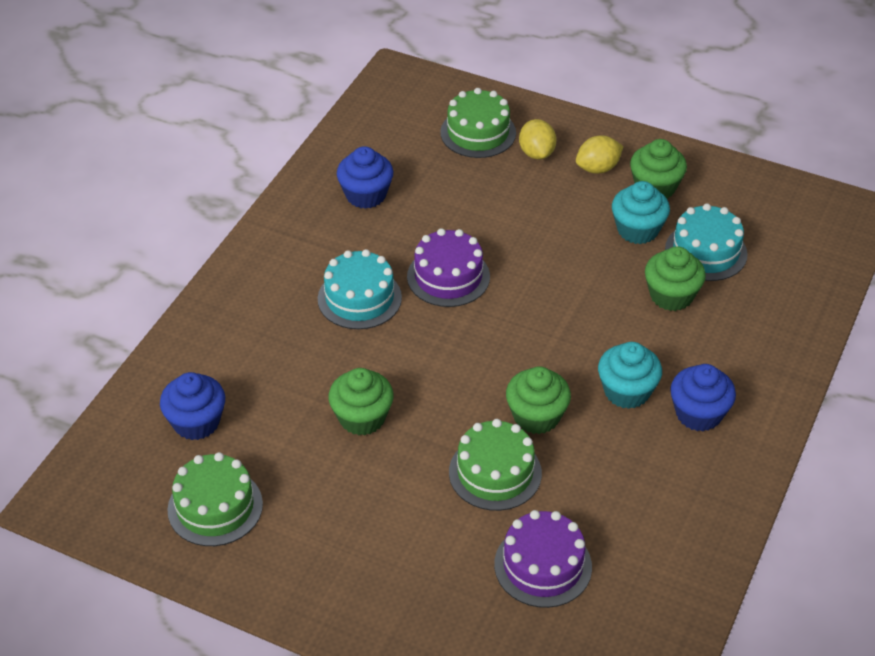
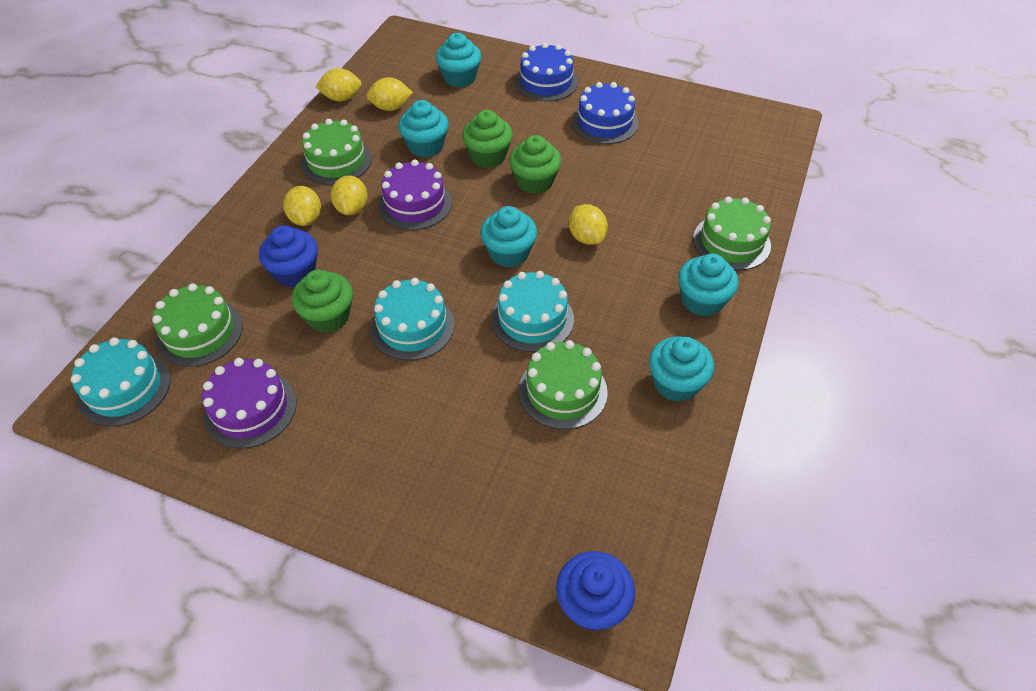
blue cake: none = 0 -> [515,43,578,102] [572,82,639,144] = 2
blue cupcake: [160,372,225,440] [337,146,393,209] [670,364,736,431] = 3 -> [259,225,318,287] [556,551,635,631] = 2
green cake: [167,452,263,546] [440,88,516,158] [449,419,542,511] = 3 -> [152,283,243,367] [301,119,372,185] [519,340,608,430] [693,197,771,270] = 4
green cupcake: [328,368,394,436] [506,366,571,434] [630,139,687,199] [645,246,706,311] = 4 -> [292,269,353,333] [462,110,513,168] [509,135,561,194] = 3
turquoise cake: [318,249,402,329] [665,203,747,281] = 2 -> [71,337,171,427] [370,278,454,361] [491,271,574,352] = 3
turquoise cupcake: [598,342,662,409] [612,181,670,244] = 2 -> [398,100,449,157] [435,33,481,87] [480,206,537,267] [649,336,715,402] [678,253,739,316] = 5
yellow lemon: [519,119,557,160] [576,135,624,174] = 2 -> [283,186,321,226] [316,68,362,102] [331,175,368,215] [366,77,413,111] [569,204,608,245] = 5

